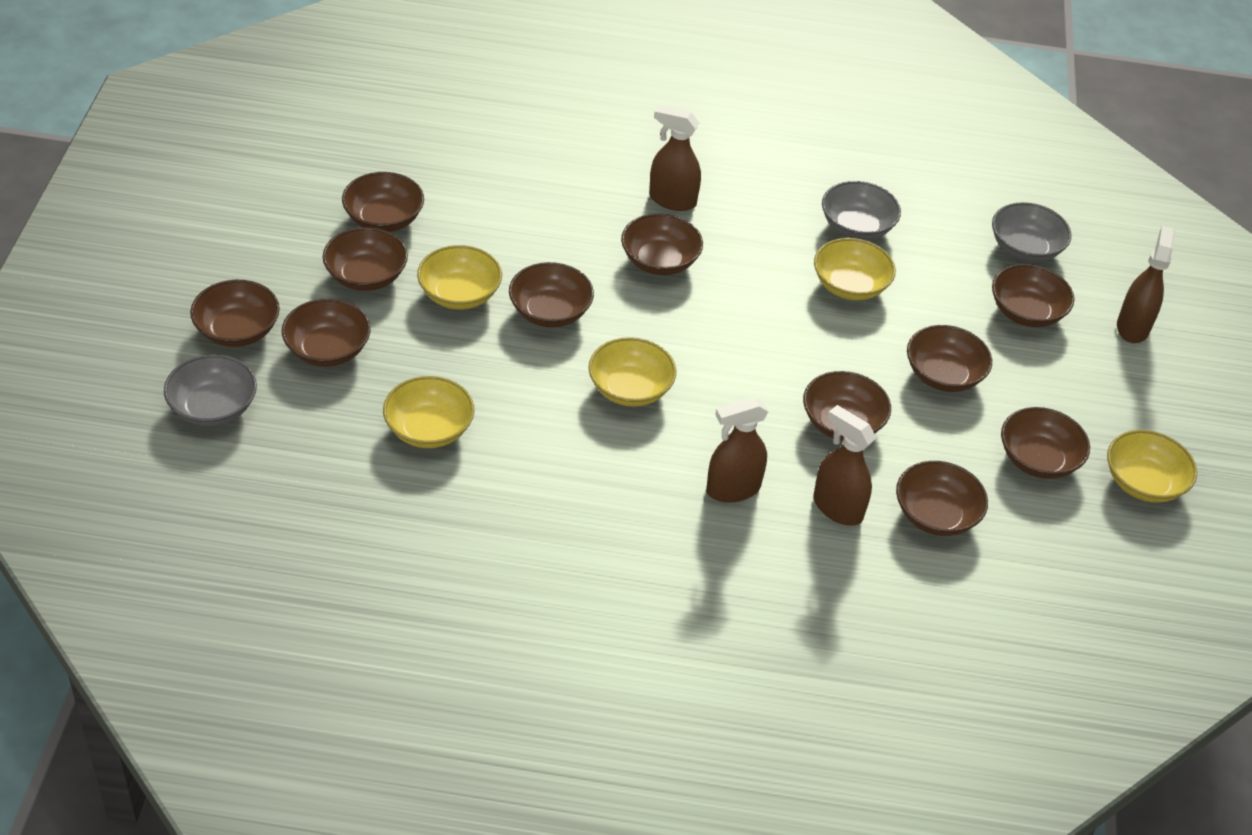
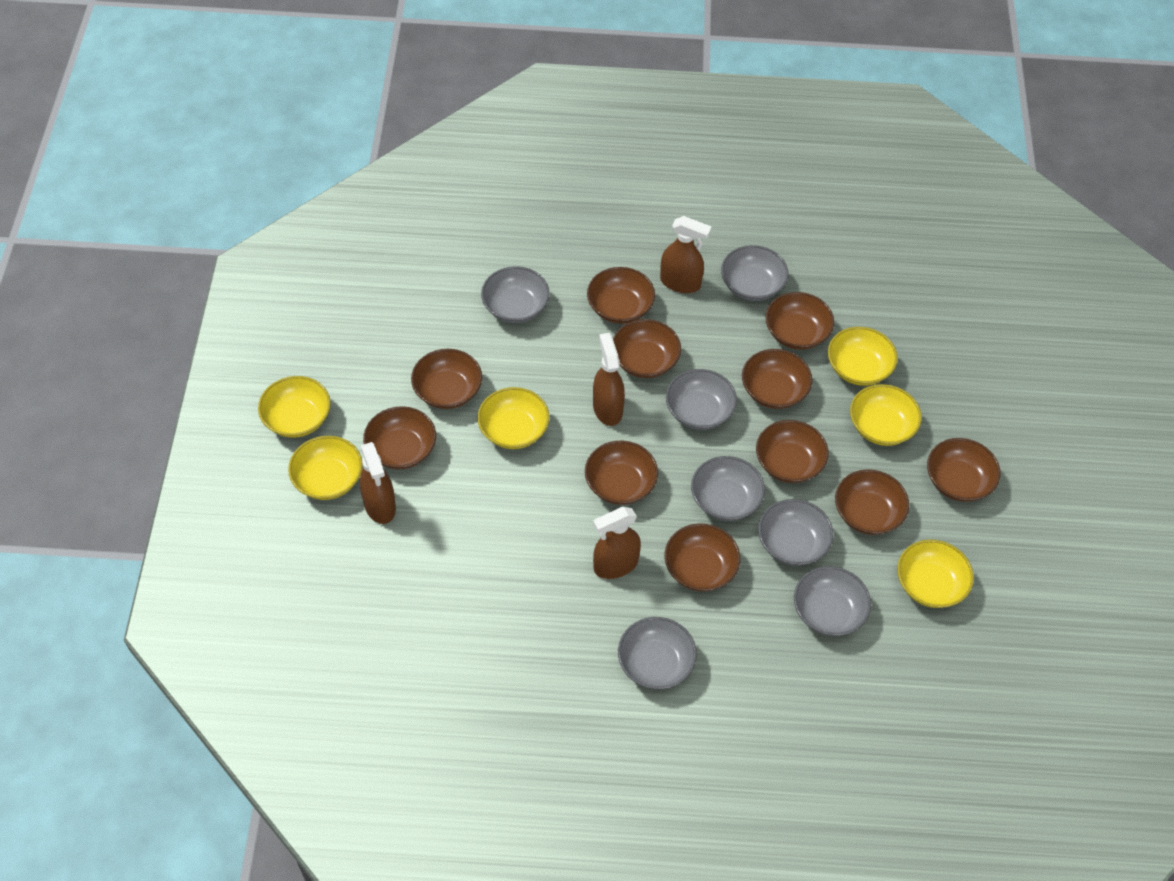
grey bowl: [164,354,257,426] [822,181,901,240] [992,202,1072,262] = 3 -> [481,266,550,323] [618,617,697,689] [666,369,737,430] [691,456,765,521] [721,245,788,301] [758,499,833,566] [794,566,871,636] = 7
yellow bowl: [383,376,475,448] [417,245,502,310] [589,337,677,407] [814,238,896,300] [1107,430,1197,503] = 5 -> [258,376,331,438] [288,436,363,500] [478,387,550,449] [828,327,898,386] [850,384,922,446] [897,539,974,608] = 6

